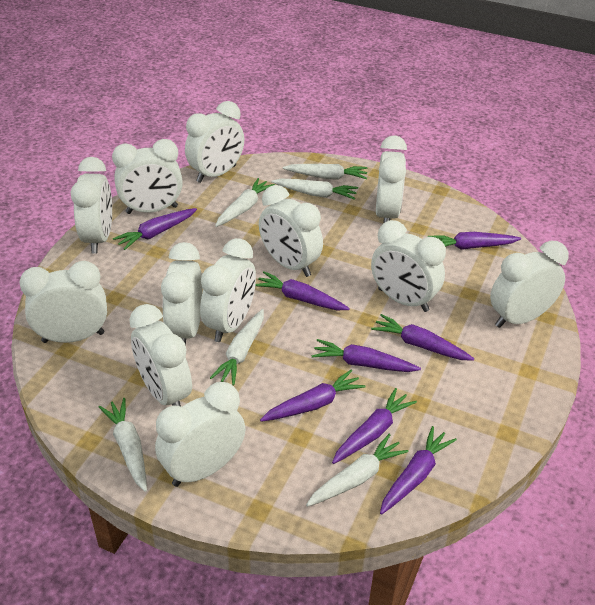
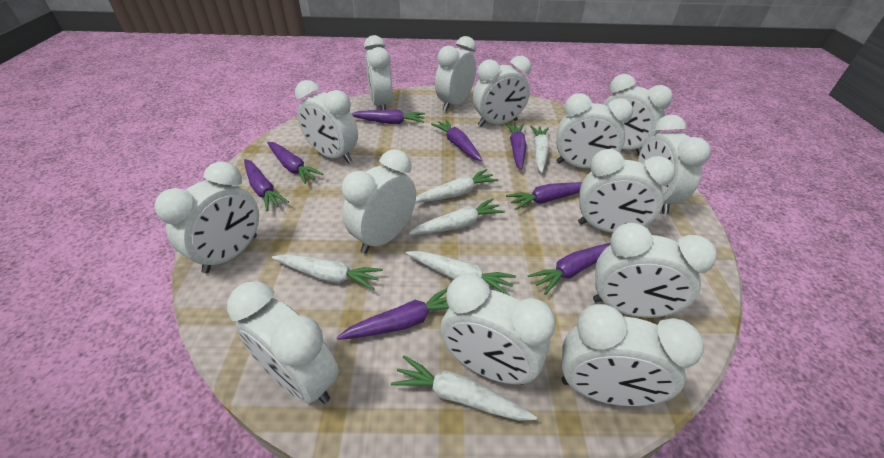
white clock: [19,261,107,343] [71,157,112,254] [112,139,183,214] [129,304,192,406] [155,382,246,487] [161,242,202,346] [185,101,244,183] [200,238,256,342] [259,185,323,277] [371,220,446,312] [376,135,407,223] [490,241,569,328] = 12 -> [154,162,259,273] [227,281,339,404] [295,80,358,163] [342,149,416,254] [364,35,393,110] [435,36,476,111] [440,274,556,385] [473,56,531,126] [556,93,633,168] [562,304,704,406] [578,149,675,233] [593,223,717,318] [603,74,673,156] [638,115,711,214] = 14

